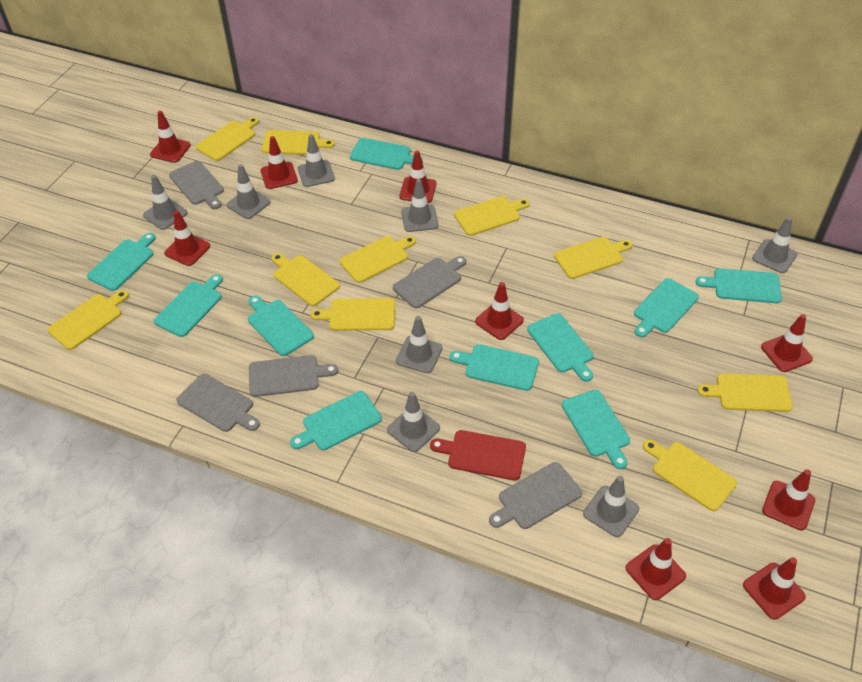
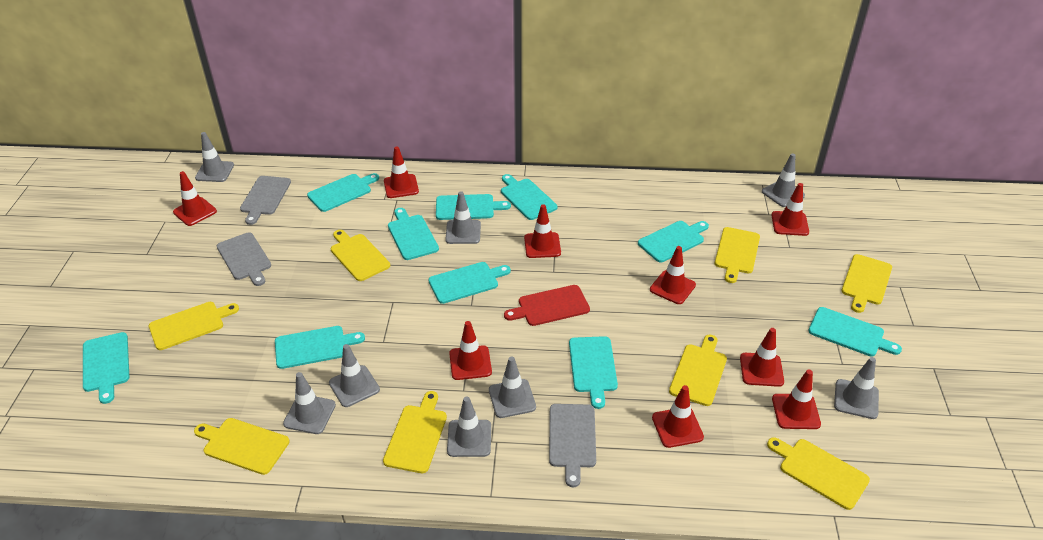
grey cutting board: [169,161,224,209] [176,374,260,432] [249,355,338,397] [393,256,466,308] [489,462,582,529] = 5 -> [217,232,271,286] [240,176,291,225] [549,404,596,487] = 3
yellow cutting board: [48,290,129,350] [196,117,259,161] [261,130,335,155] [271,253,340,306] [310,298,395,331] [340,236,416,283] [454,196,530,236] [554,237,632,279] [643,440,737,511] [697,373,793,412] = 10 -> [149,302,239,350] [194,418,290,475] [331,230,390,281] [383,391,447,473] [669,334,727,406] [715,227,760,283] [767,437,870,510] [841,254,892,313] = 8

